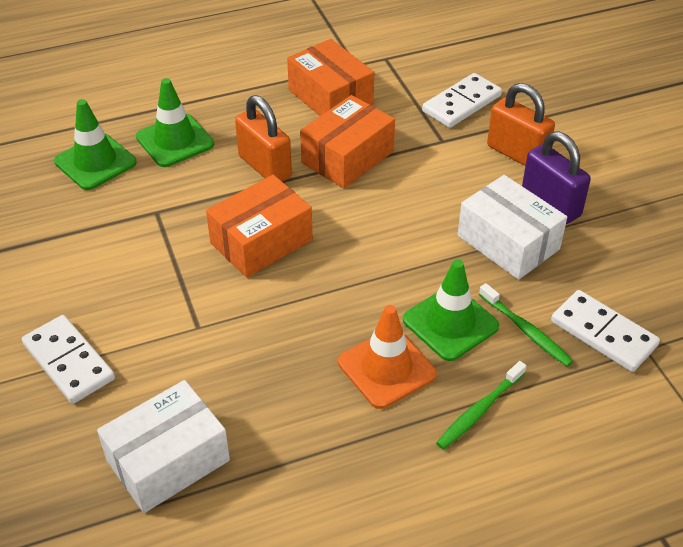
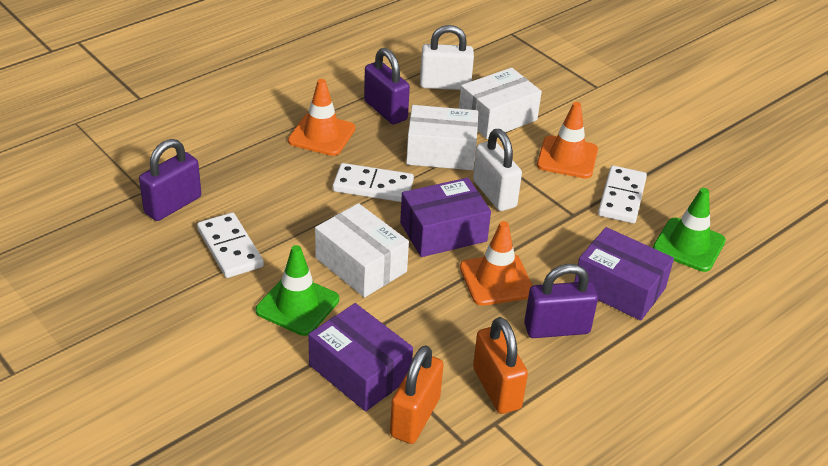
green toothbrush: [436,361,526,450] [479,283,573,367] = 2 -> none = 0
green traffic cone: [54,99,137,190] [136,78,214,167] [403,259,499,361] = 3 -> [256,245,339,336] [653,188,726,272] = 2
orange box: [206,175,313,278] [287,39,374,116] [300,95,395,189] = 3 -> none = 0
orange traffic cone: [338,305,437,409] = 1 -> [288,79,355,156] [460,221,533,306] [537,102,598,179] = 3
purple box: none = 0 -> [308,303,413,411] [400,178,491,257] [574,227,674,321] = 3
purple padlock: [522,132,591,224] = 1 -> [139,139,201,221] [364,48,410,124] [524,264,598,338] = 3
white box: [97,380,230,513] [458,175,567,280] = 2 -> [315,203,409,298] [406,105,478,170] [459,68,542,139] = 3
white padlock: none = 0 -> [420,25,474,90] [473,129,522,211] = 2

